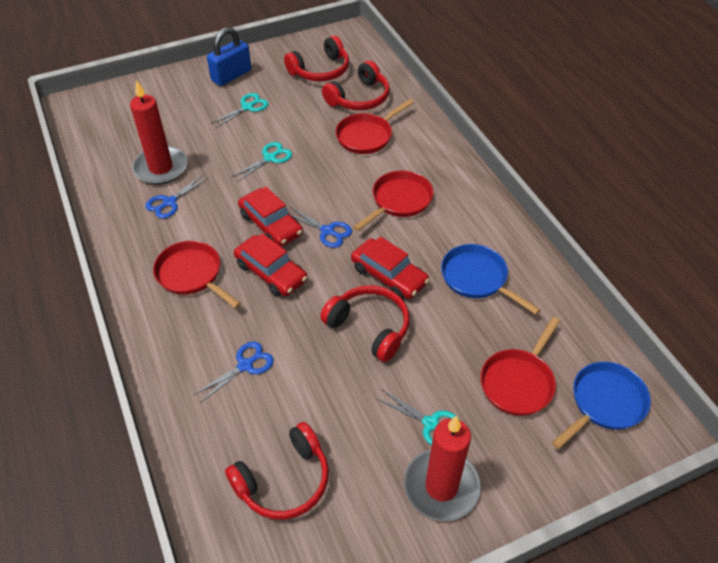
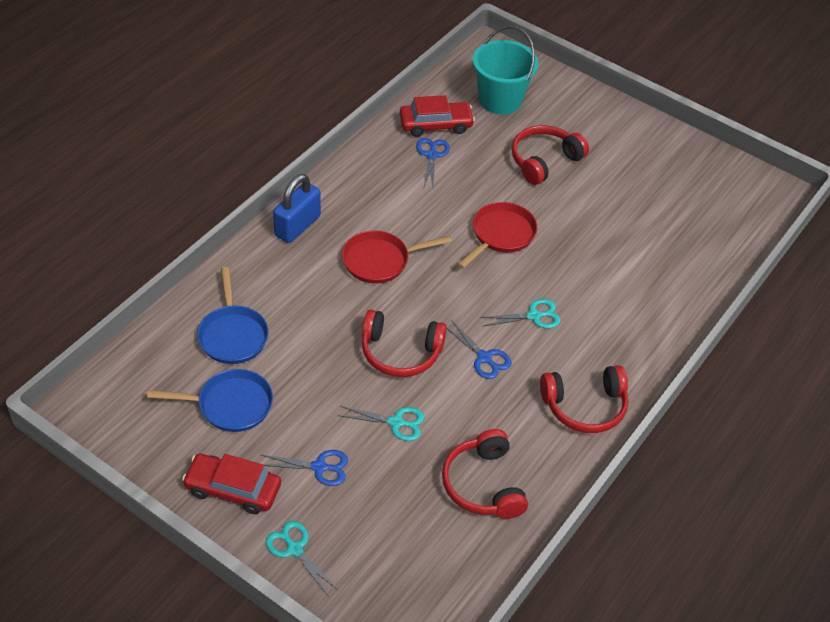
red candle: [130,80,188,185] [404,415,481,521] = 2 -> none = 0
red car: [234,233,308,297] [238,187,303,247] [351,236,429,299] = 3 -> [182,453,281,514] [400,95,475,137] = 2
red pan: [153,241,241,308] [335,99,414,154] [353,170,433,231] [480,317,560,416] = 4 -> [342,230,452,284] [457,202,538,268] = 2
turquoise bucket: none = 0 -> [473,26,538,115] = 1

